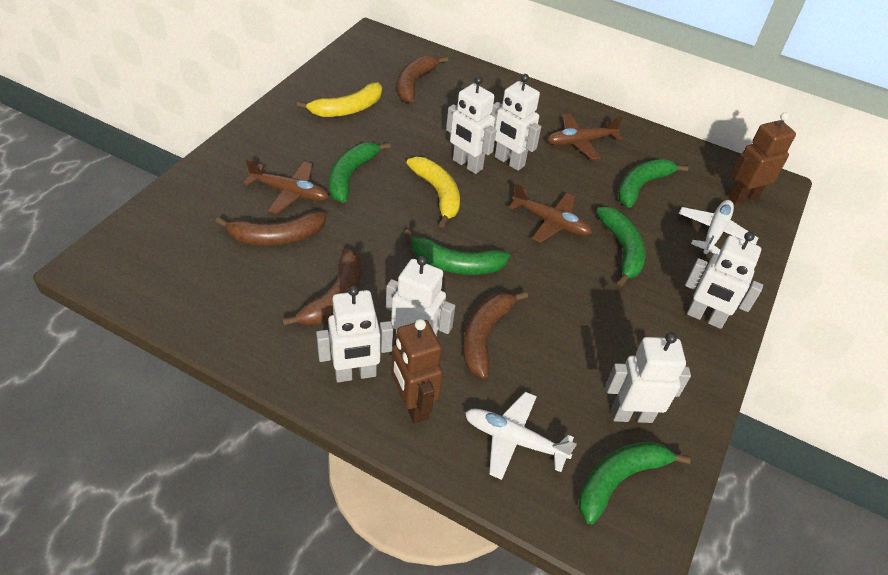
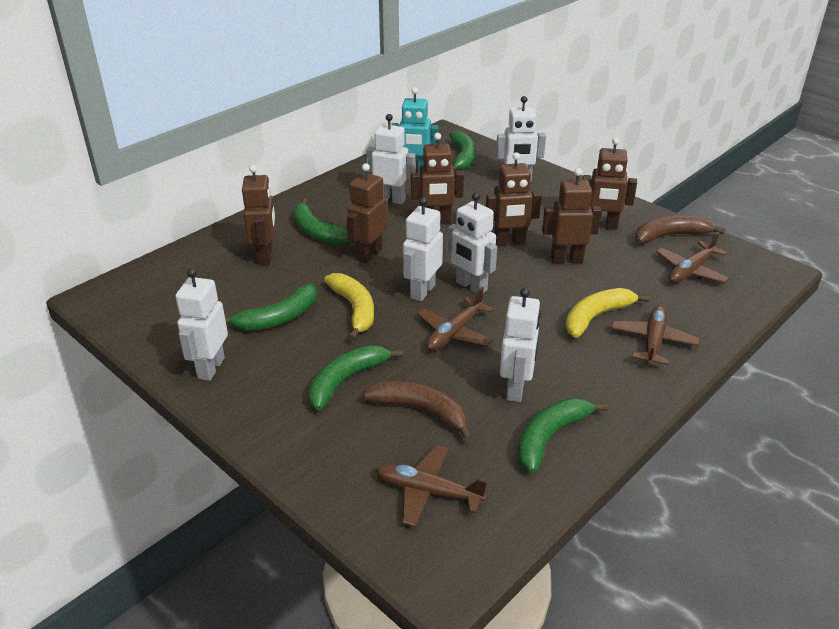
brown banana: [215,211,326,246] [282,248,361,326] [397,55,448,103] [463,291,528,379] = 4 -> [363,381,472,441] [635,215,725,244] = 2
brown plane: [243,159,329,214] [509,183,592,243] [547,114,623,160] = 3 -> [376,445,487,527] [417,287,494,350] [611,305,700,365] [656,232,730,283] = 4
brown robot: [391,319,443,424] [729,113,796,204] = 2 -> [242,165,276,265] [347,163,388,263] [411,133,464,223] [486,152,541,247] [542,168,601,263] [583,137,637,230] = 6
turquoise robot: none = 0 -> [391,87,439,173] = 1
white plane: [465,392,577,480] [679,200,758,254] = 2 -> none = 0

